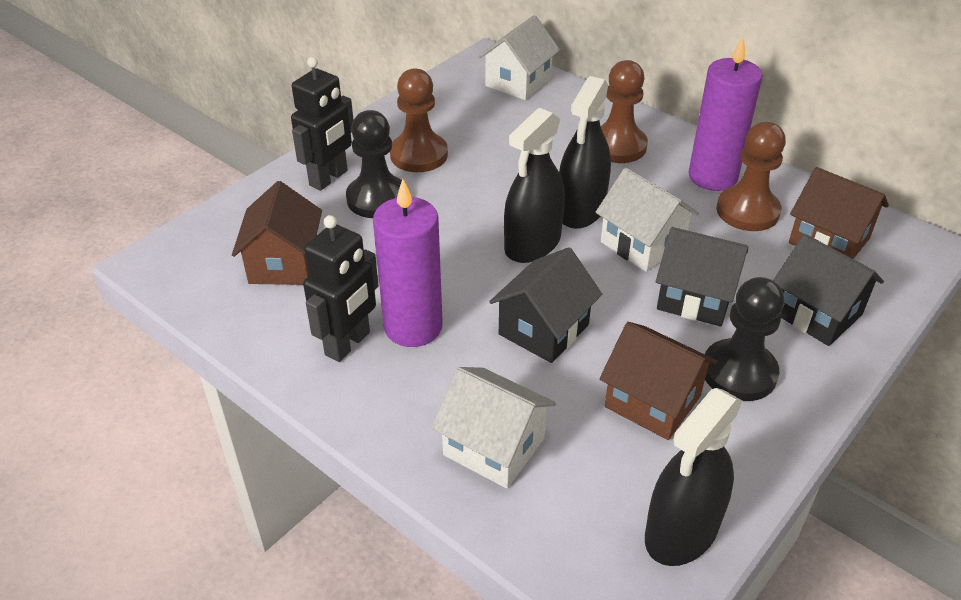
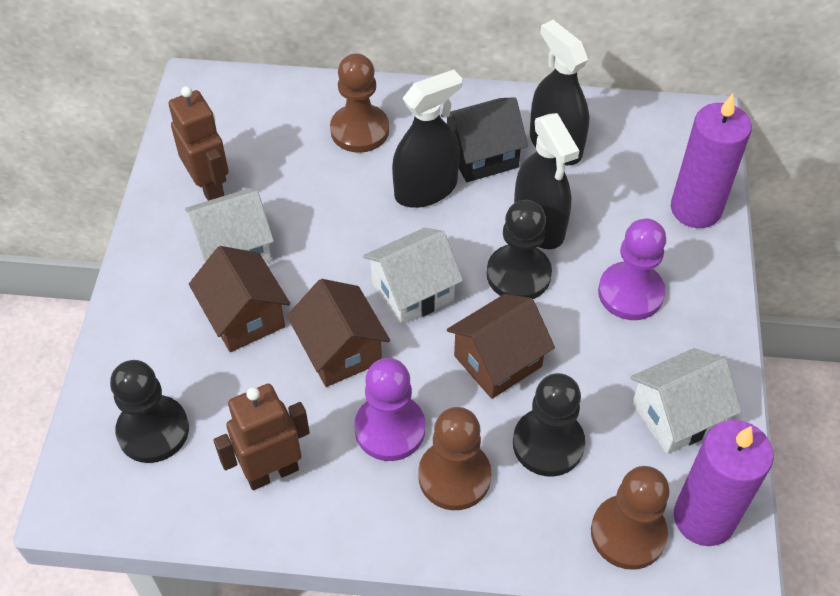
black house: [489,247,602,363] [656,227,748,326] [773,234,884,346] = 3 -> [441,97,528,182] = 1
black pawn: [346,110,402,218] [705,277,784,401] = 2 -> [110,360,189,463] [487,200,552,299] [513,373,585,477] = 3
black robot: [291,57,353,191] [303,215,379,362] = 2 -> none = 0
brown robot: none = 0 -> [168,86,229,201] [214,384,310,490] = 2
purple pawn: none = 0 -> [354,358,425,461] [598,219,666,320] = 2

